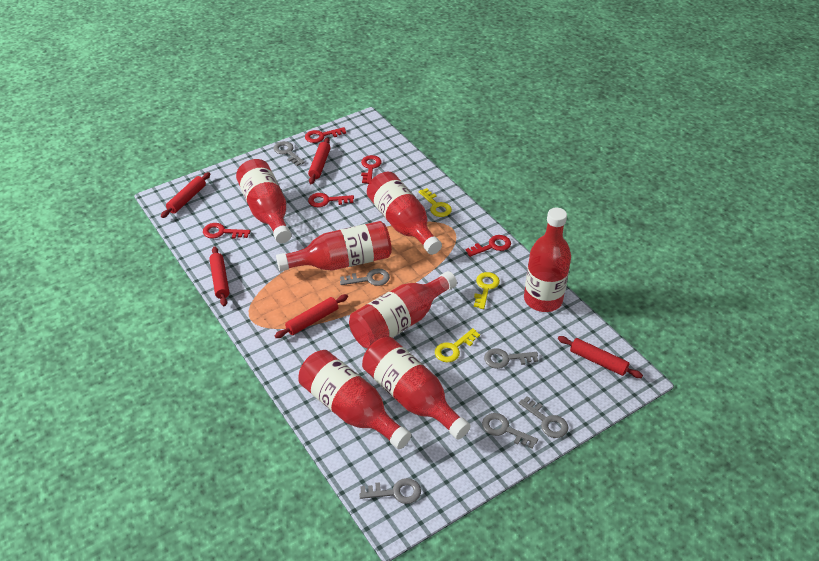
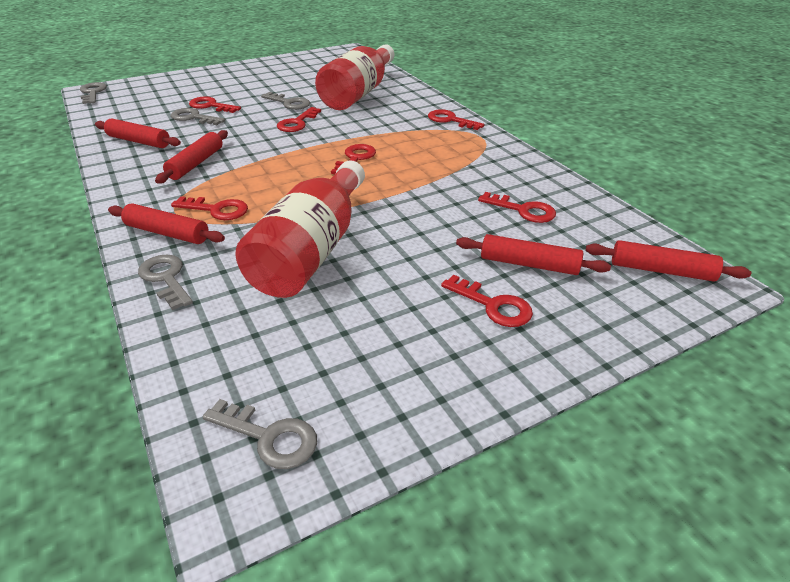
grey key: [274,141,305,166] [340,268,390,286] [359,478,421,504] [482,413,538,448] [484,348,538,369] [519,396,568,438] = 6 -> [80,82,107,104] [138,255,193,310] [171,108,225,125] [202,399,317,469] [261,92,310,110] = 5
red bottle: [236,159,292,243] [276,221,392,271] [298,350,411,449] [349,271,457,349] [362,337,471,440] [367,172,442,255] [524,208,571,312] = 7 -> [235,160,365,298] [315,44,394,110] = 2
red key: [203,223,250,239] [305,127,346,143] [308,193,354,207] [361,155,382,184] [466,235,511,257] = 5 -> [171,196,248,220] [189,96,241,113] [277,107,321,132] [331,144,376,174] [428,109,484,130] [441,275,533,327] [478,192,556,223] = 7
yellow key: [419,188,452,217] [435,328,480,362] [474,272,500,309] = 3 -> none = 0

